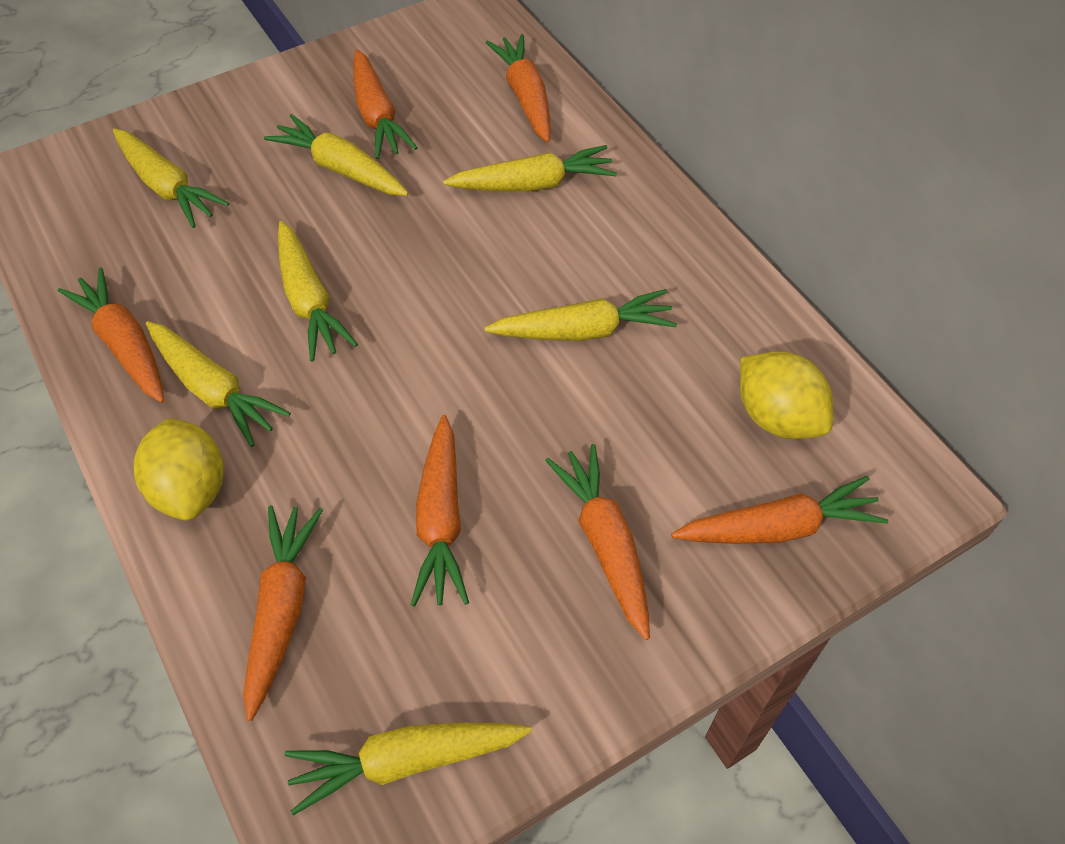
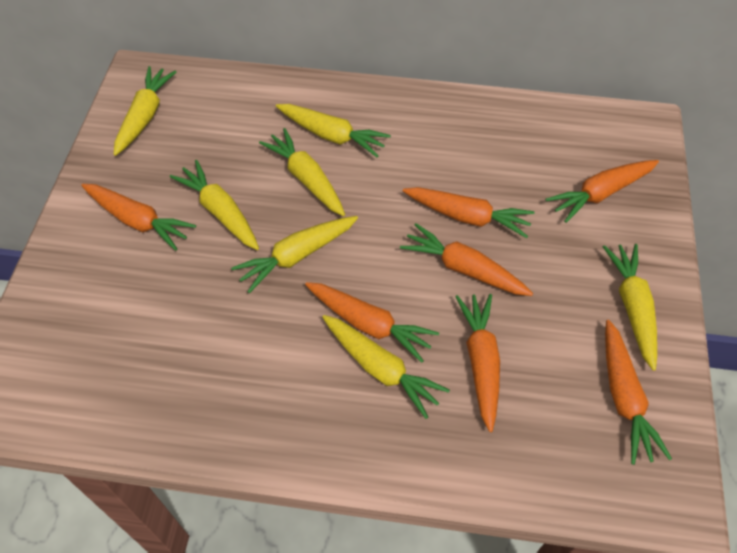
yellow lemon: [134,418,224,521] [740,352,833,439] = 2 -> none = 0

